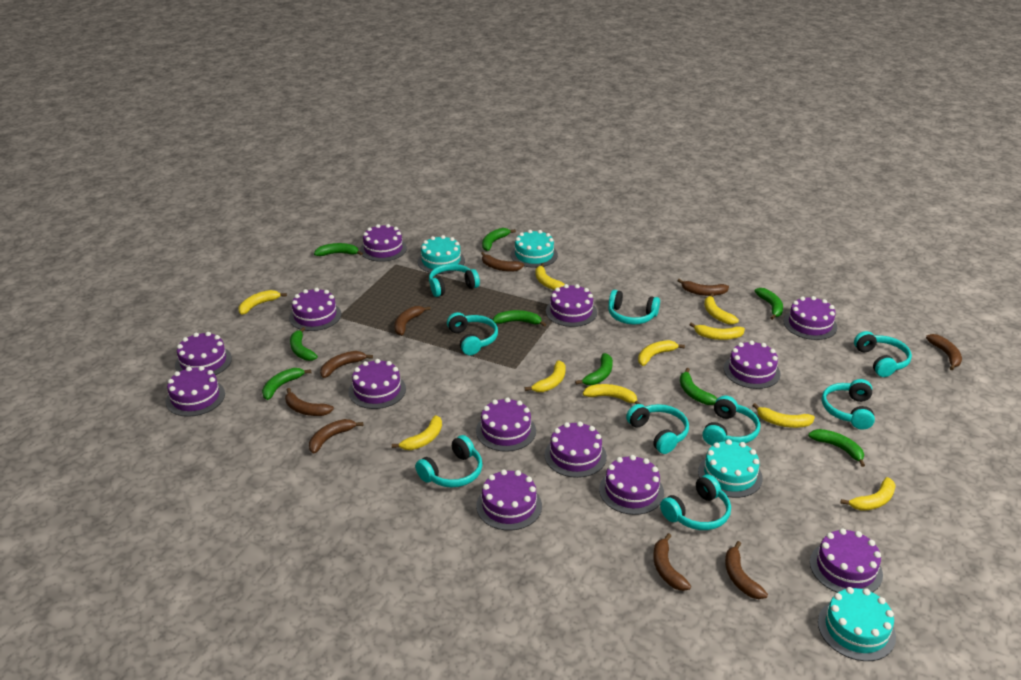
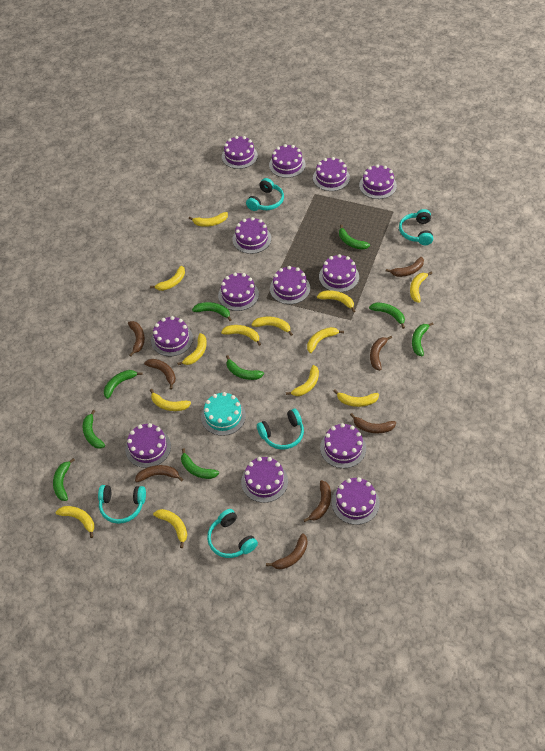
brown banana: [285,388,334,416] [309,419,363,454] [320,351,373,378] [394,306,431,335] [481,252,524,272] [653,533,691,591] [677,279,729,296] [725,541,768,599] [926,334,962,370] = 9 -> [128,321,145,356] [135,465,183,482] [144,359,176,390] [266,534,308,570] [303,480,331,522] [350,413,396,433] [370,336,392,370] [386,257,424,277] = 8
turquoise cake: [417,235,465,274] [511,230,558,268] [698,439,763,498] [818,587,896,661] = 4 -> [201,392,246,436] = 1
turquoise headphones: [415,435,482,488] [429,264,480,297] [447,312,498,355] [608,290,660,324] [626,404,689,454] [660,474,731,530] [703,395,760,446] [822,379,875,430] [854,331,912,377] = 9 -> [98,485,146,524] [207,509,258,558] [246,178,284,211] [257,409,304,450] [399,209,433,245] = 5
yellow banana: [238,290,287,315] [392,415,442,450] [525,361,566,392] [535,263,565,290] [583,384,640,404] [638,340,685,366] [689,322,745,340] [704,293,739,324] [752,403,815,428] [841,477,896,511] = 10 -> [56,506,95,538] [150,266,185,291] [150,389,191,411] [153,509,187,548] [177,333,207,365] [189,212,228,227] [221,325,261,346] [252,317,293,336] [286,365,319,396] [307,327,344,353] [317,290,355,312] [333,390,379,407] [410,272,432,303] = 13

